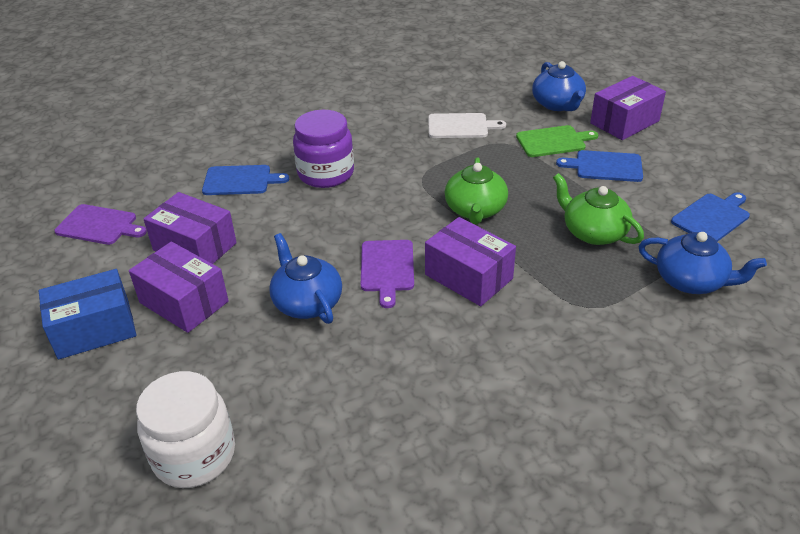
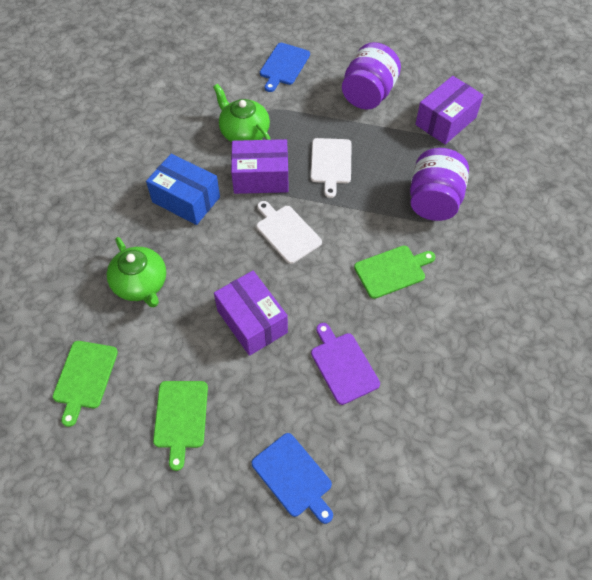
blue cutting board: [202,165,289,195] [556,150,643,182] [671,192,750,242] = 3 -> [252,433,333,524] [260,43,310,92] = 2
blue teapot: [269,233,342,324] [532,61,586,111] [638,232,767,294] = 3 -> none = 0
green cutting board: [516,125,598,157] = 1 -> [53,341,118,427] [153,381,208,471] [354,246,435,299] = 3
purple box: [129,242,229,333] [143,192,237,264] [425,217,516,306] [590,76,666,140] = 4 -> [214,271,288,356] [231,139,289,194] [415,76,483,145] = 3
purple cutting board: [54,204,147,245] [361,240,414,308] = 2 -> [311,323,380,405] = 1
purple jar: [293,110,354,188] = 1 -> [342,42,401,110] [410,148,469,221] = 2
white cutting board: [428,113,506,138] = 1 -> [257,201,322,264] [311,138,352,198] = 2
white jar: [136,371,235,488] = 1 -> none = 0

